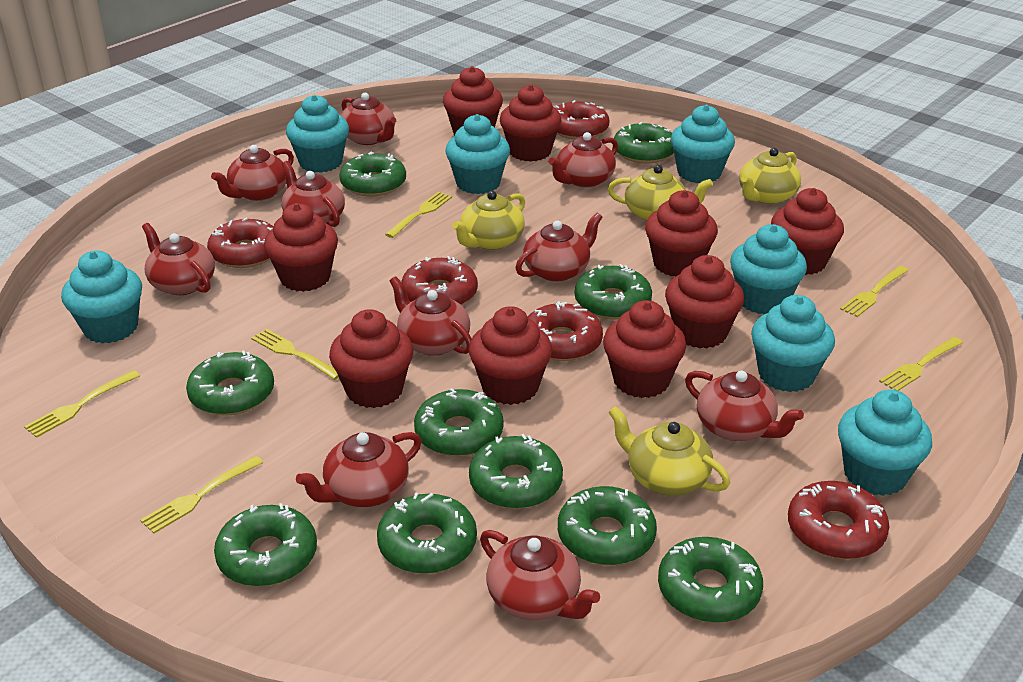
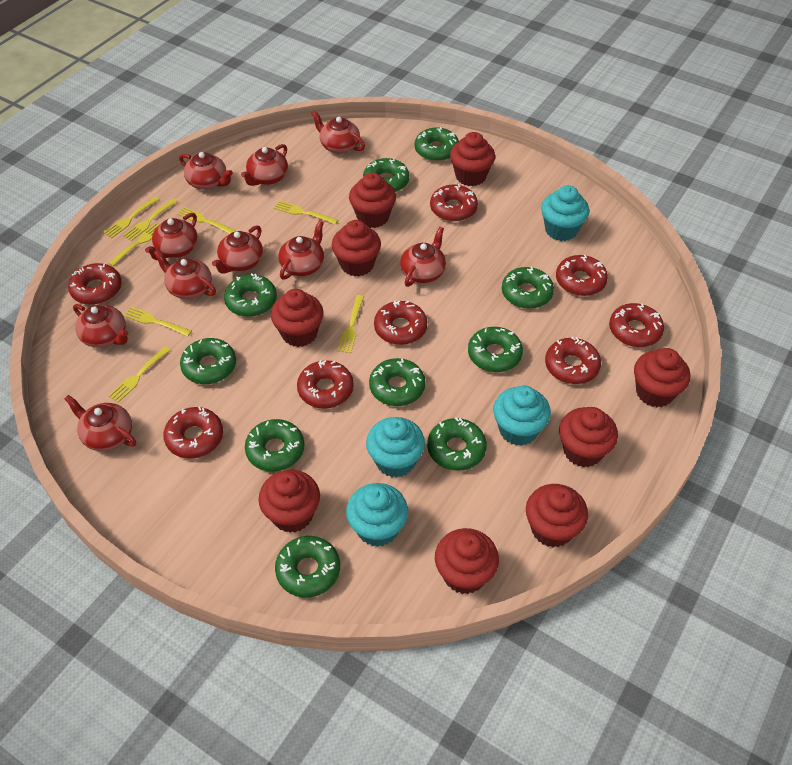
red donut: [207,217,274,268] [401,256,478,305] [528,301,603,361] [555,100,610,140] [788,481,889,559] = 5 -> [68,263,122,305] [163,407,223,459] [297,360,354,409] [374,300,427,345] [430,184,478,222] [545,337,601,384] [556,255,608,296] [609,303,664,347] = 8
turquoise cupcake: [61,250,142,343] [286,95,349,173] [445,114,510,194] [671,105,735,183] [730,224,807,314] [751,295,835,392] [838,389,932,496] = 7 -> [346,483,408,547] [366,417,425,478] [493,386,551,446] [541,185,589,241] = 4
yellow fork: [24,370,140,438] [140,456,263,533] [251,329,339,380] [385,192,452,238] [840,266,909,317] [879,337,963,391] = 6 -> [103,196,160,238] [108,223,159,266] [108,346,171,403] [123,198,178,241] [123,306,192,337] [177,207,236,234] [274,201,338,225] [338,295,364,353] = 8
yellow teapot: [452,191,525,250] [608,165,713,221] [608,406,730,496] [739,148,801,204] = 4 -> none = 0

